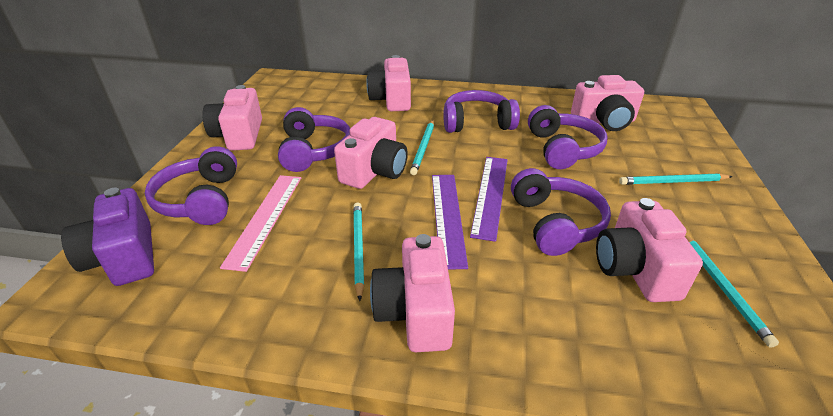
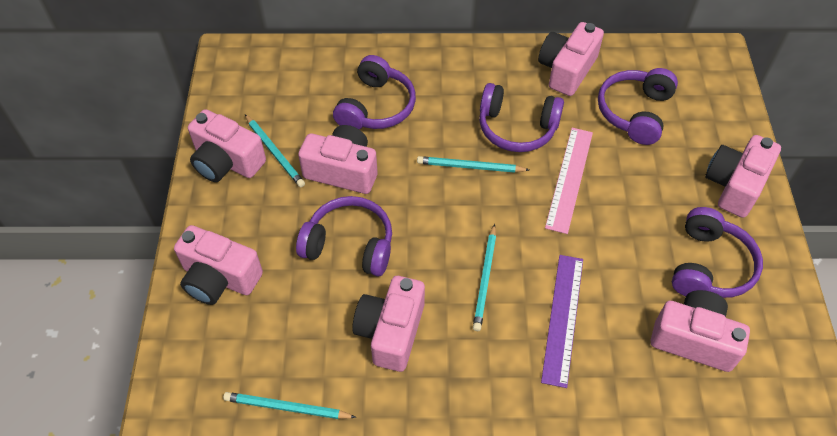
pink camera: [202,85,262,151] [334,117,408,189] [366,55,411,111] [370,234,455,352] [571,75,644,131] [596,198,703,302] = 6 -> [174,225,263,305] [188,109,266,182] [298,125,378,194] [352,276,425,372] [538,22,604,96] [651,290,750,372] [705,135,781,218] = 7
purple camera: [61,188,154,286] = 1 -> none = 0
purple ruler: [432,175,468,270] [470,157,508,242] = 2 -> [541,255,583,388] = 1

